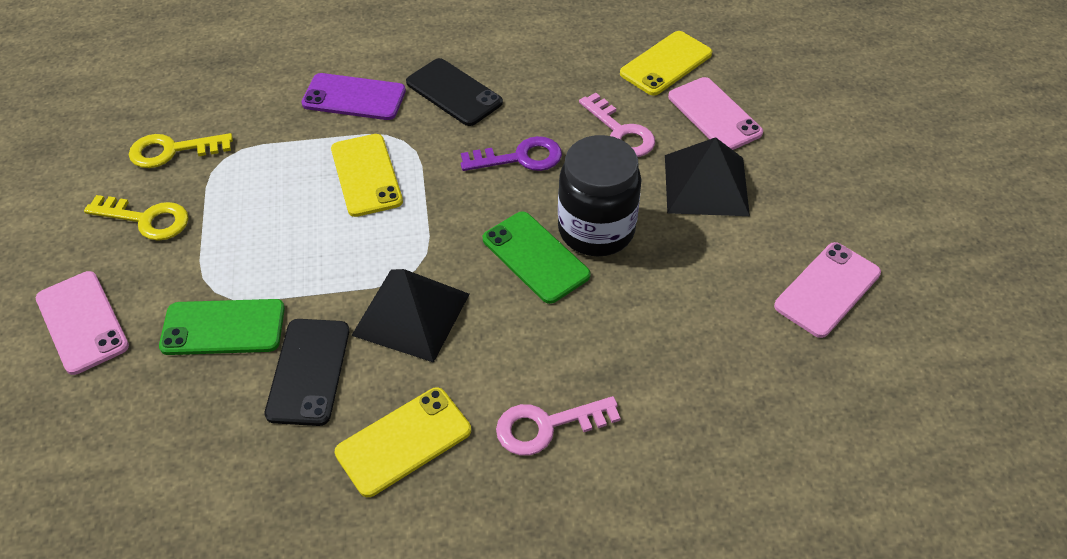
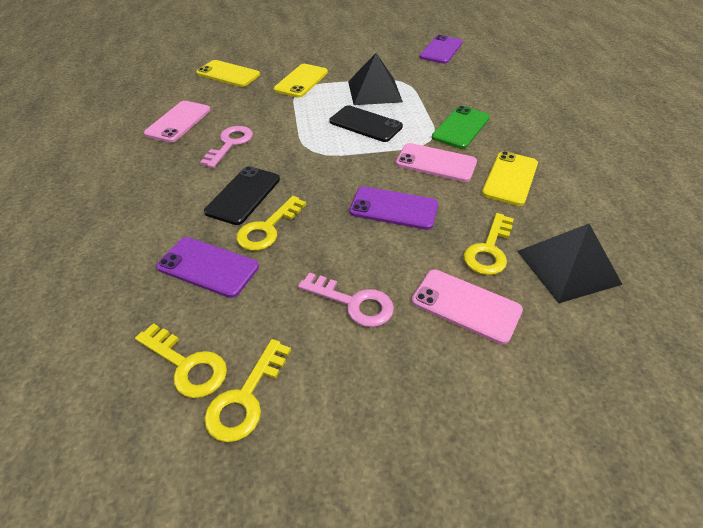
black jar: [558,135,641,256] = 1 -> none = 0
green phone: [159,299,285,355] [483,212,591,304] = 2 -> [432,106,490,149] = 1
purple key: [461,136,562,171] = 1 -> none = 0
purple phone: [301,73,406,120] = 1 -> [156,237,259,298] [349,186,438,230] [420,35,463,64] = 3
yellow key: [84,195,189,241] [129,133,233,168] = 2 -> [135,323,227,398] [204,339,291,442] [236,196,306,251] [463,213,514,275] = 4

